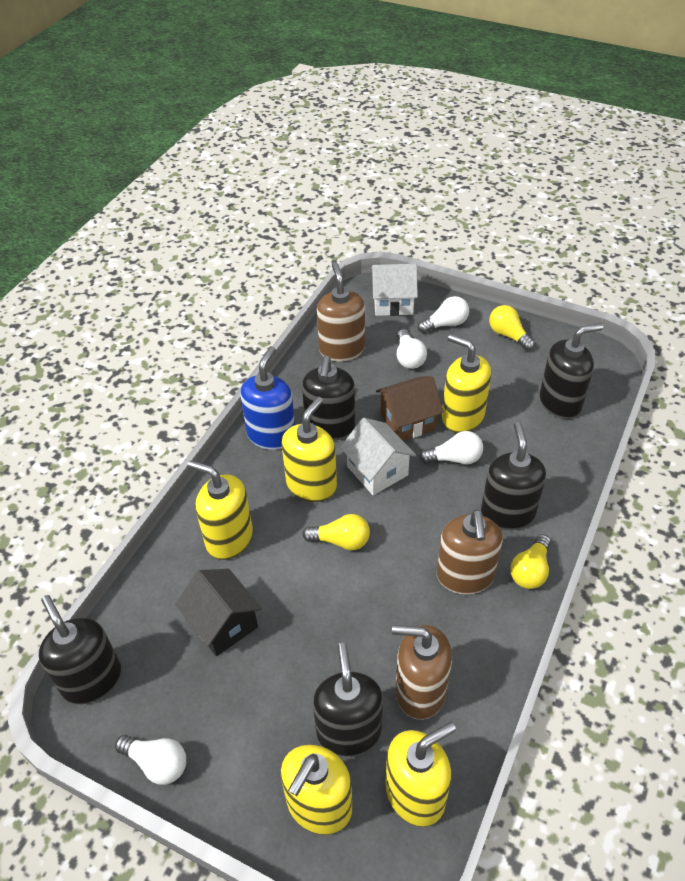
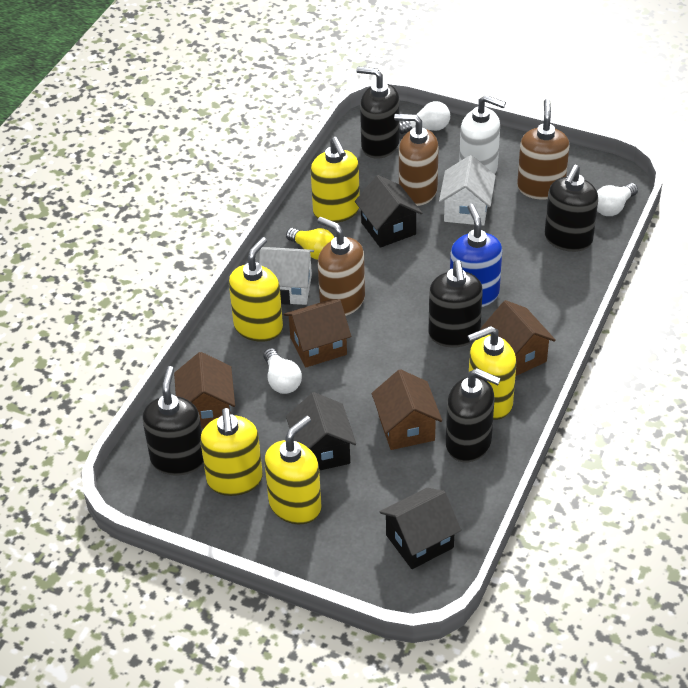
black house: [175,569,262,656] = 1 -> [286,392,356,471] [355,175,422,248] [380,488,461,569] = 3
brown house: [376,376,444,441] = 1 -> [174,352,235,428] [284,299,351,367] [372,369,442,450] [480,300,556,376] = 4
white light bulb: [115,735,186,785] [397,329,427,369] [418,296,469,333] [419,431,483,464] = 4 -> [264,348,302,394] [400,101,450,134] [597,183,638,216] = 3
white soap dispenser: none = 0 -> [459,95,506,174] = 1
yellow light bulb: [302,514,370,550] [489,305,535,351] [510,534,551,589] = 3 -> [286,228,334,260] = 1

